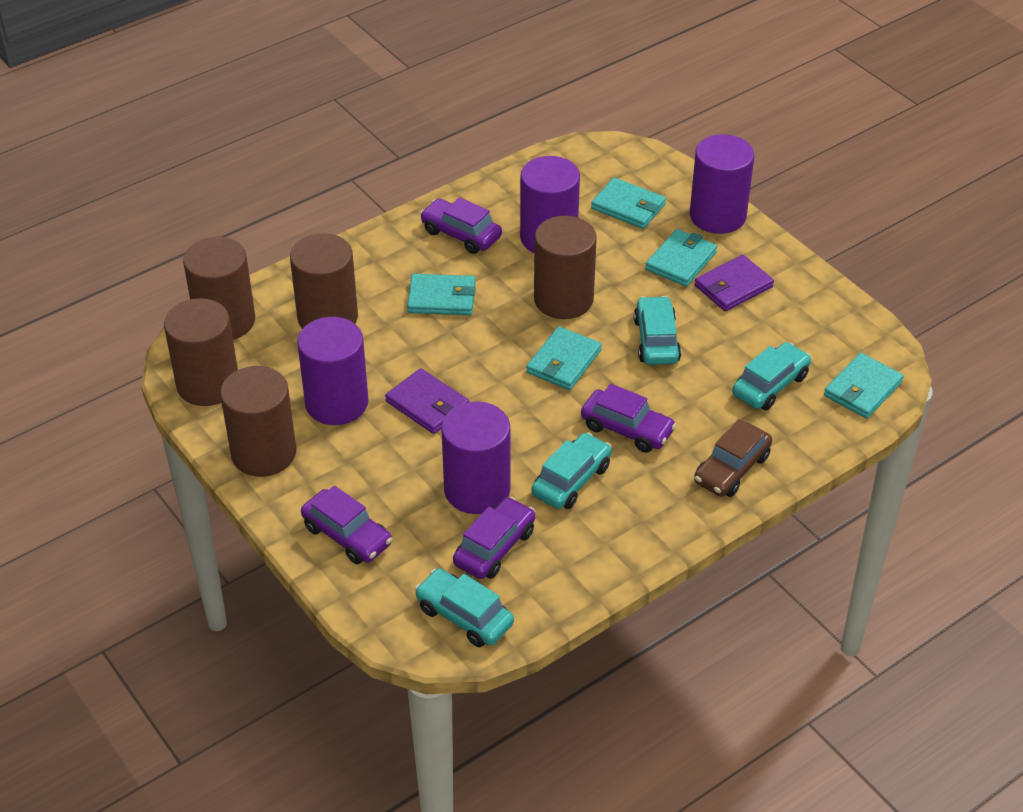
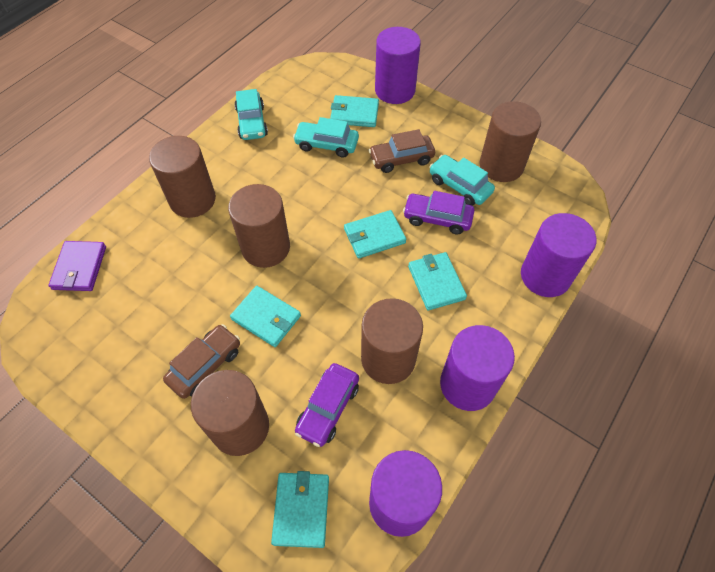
brown car: [694,419,772,497] = 1 -> [163,324,240,399] [369,129,435,173] = 2
purple car: [301,486,393,564] [420,197,502,254] [453,497,535,579] [581,384,676,453] = 4 -> [295,363,359,447] [403,191,474,235] = 2
purple wallet: [385,368,469,434] [694,255,774,311] = 2 -> [48,241,106,291] = 1
turquoise car: [415,568,514,647] [531,432,612,509] [634,296,681,365] [732,342,811,410] = 4 -> [235,89,268,140] [293,117,359,158] [429,155,495,206] = 3

